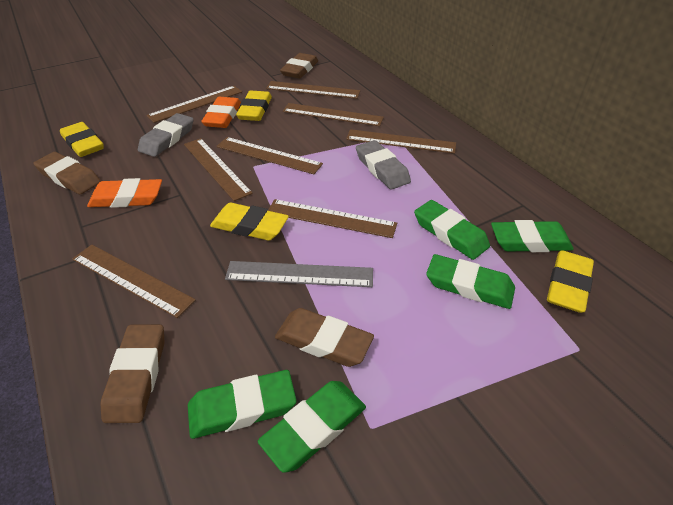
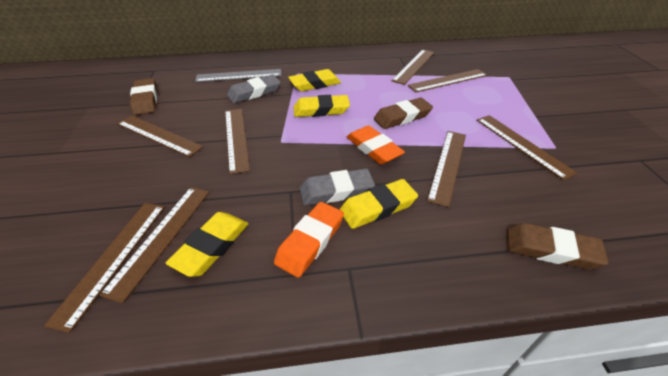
brown eraser: [33,152,101,194] [100,324,165,423] [275,308,374,367] [280,53,318,79] = 4 -> [130,78,157,115] [374,98,433,129] [507,223,609,269] = 3
green eraser: [188,370,297,439] [258,381,366,473] [414,200,490,260] [426,254,515,309] [491,220,574,252] = 5 -> none = 0

